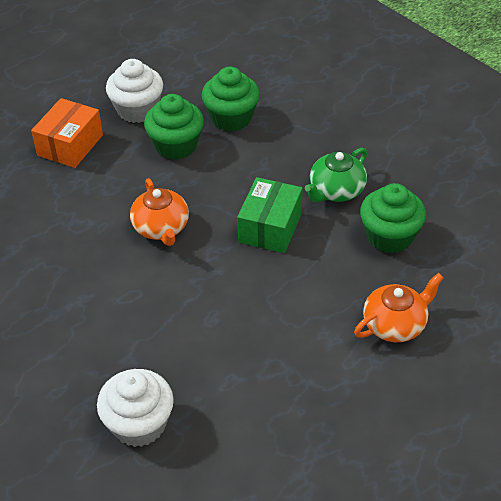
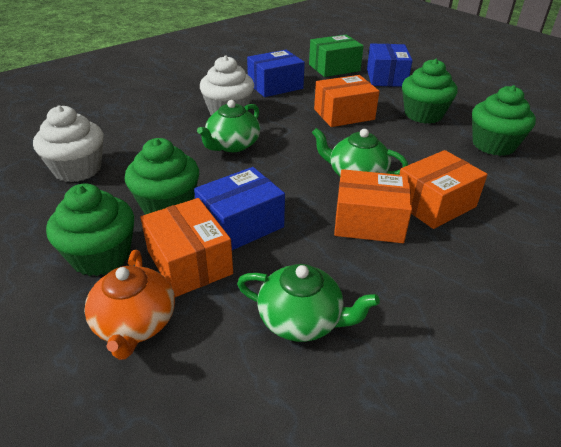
blue box: none = 0 -> [194,167,285,250] [247,50,305,97] [367,43,413,87] = 3
green cupcake: [144,94,204,160] [202,67,260,131] [360,183,426,253] = 3 -> [46,183,134,276] [125,138,199,215] [402,59,458,124] [472,85,536,156] = 4
green teapot: [305,148,367,202] = 1 -> [197,100,260,152] [237,264,380,342] [312,128,408,176] = 3
orange box: [31,98,103,168] = 1 -> [141,198,233,297] [314,75,379,127] [334,169,412,243] [399,150,488,229] = 4
orange teapot: [130,178,189,246] [354,273,444,342] = 2 -> [84,250,175,360] = 1

